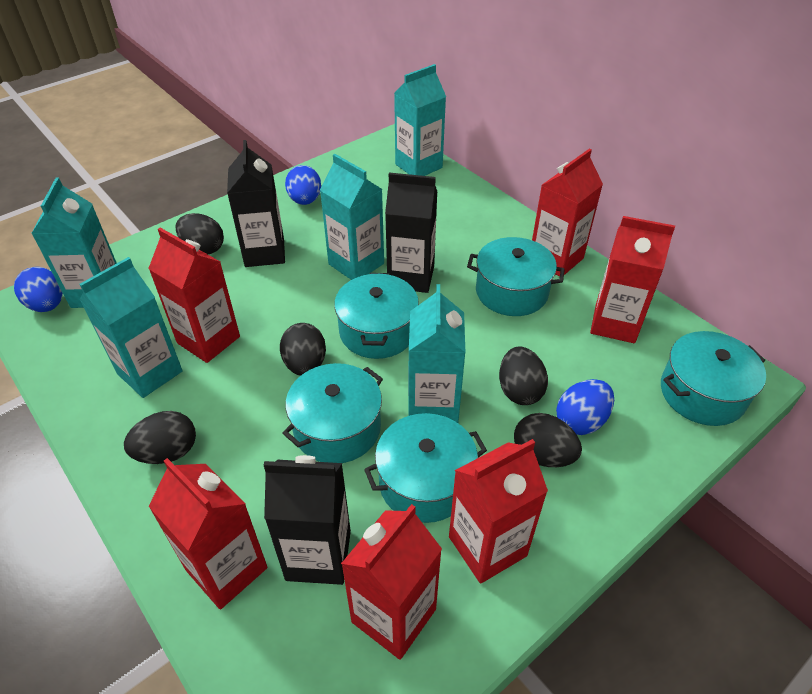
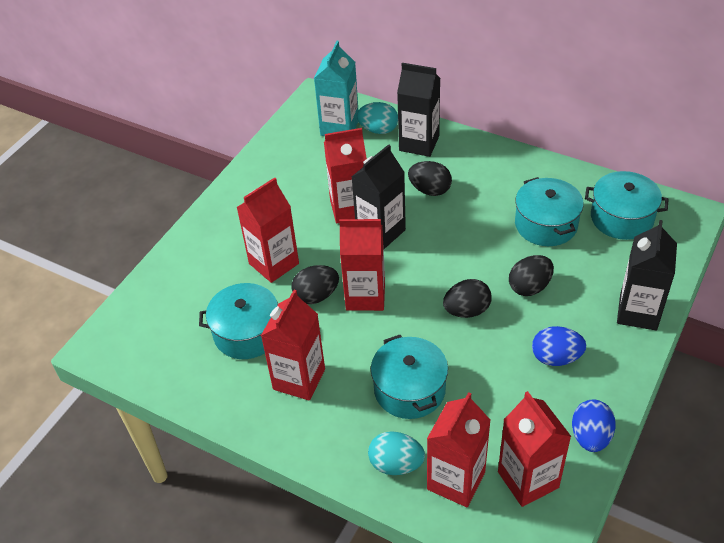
black egg: [124,411,196,464] [176,213,224,254] [280,323,326,376] [499,347,548,405] [514,413,582,467] = 5 -> [291,265,339,304] [408,161,452,196] [443,279,492,318] [509,255,554,296] = 4
blue egg: [14,267,63,312] [285,165,321,205] [556,379,614,435] = 3 -> [532,326,586,366] [572,399,616,452] = 2
turquoise carton: [31,177,117,308] [80,257,183,398] [320,154,384,280] [394,64,446,176] [408,284,466,423] = 5 -> [314,41,358,136] = 1
turquoise egg: none = 0 -> [357,102,398,134] [368,432,425,475] = 2
turquoise pot: [283,363,383,463] [334,273,419,359] [364,413,487,523] [467,237,565,316] [661,331,766,426] = 5 -> [199,283,278,359] [371,335,448,419] [515,177,584,246] [585,171,669,240] = 4

